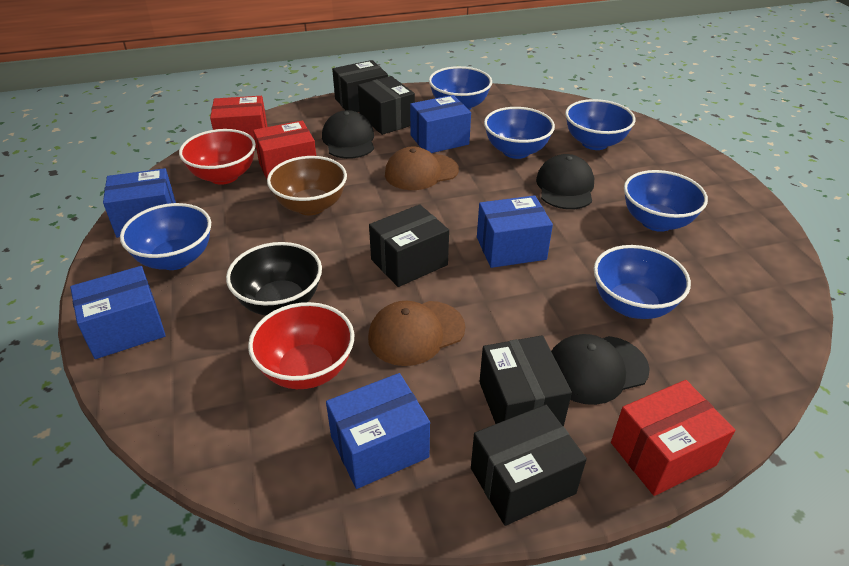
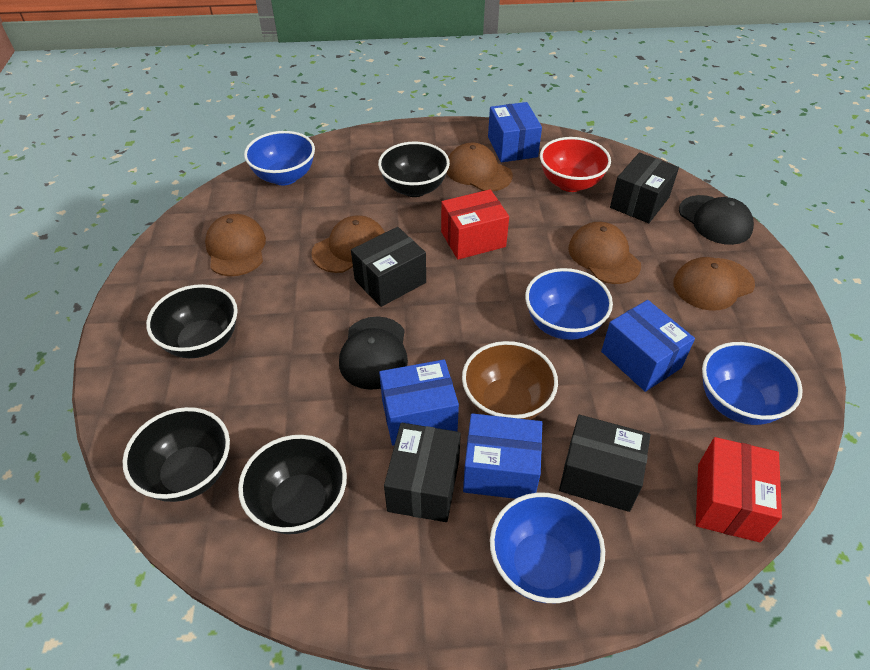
black bowl: [226,242,322,315] = 1 -> [122,407,230,502] [146,284,238,358] [238,435,347,534] [378,142,450,197] = 4
black box: [332,60,388,112] [358,76,415,135] [369,204,449,287] [471,404,587,526] [479,335,572,426] = 5 -> [351,227,426,307] [384,423,461,522] [559,415,650,512] [610,153,679,223] = 4
black cap: [322,110,374,159] [536,154,594,209] [551,334,650,405] = 3 -> [339,317,408,390] [679,195,754,245] = 2
blue bowl: [120,203,211,270] [429,66,492,110] [484,107,555,159] [565,99,636,150] [594,245,691,319] [624,170,708,232] = 6 -> [244,131,315,185] [490,493,605,603] [525,268,613,340] [702,342,803,425] = 4
blue box: [70,266,166,359] [103,168,176,238] [326,373,430,489] [410,95,471,153] [477,195,553,268] = 5 -> [379,359,459,446] [463,413,542,499] [488,102,542,162] [601,300,695,392] = 4
brown cap: [368,301,465,366] [385,147,459,190] = 2 -> [205,214,266,276] [311,215,385,273] [447,143,513,191] [568,222,641,284] [673,257,755,311] = 5
red bowl: [179,129,256,185] [248,302,354,389] = 2 -> [540,137,611,192] = 1
red box: [210,96,267,148] [253,121,316,179] [611,380,735,496] = 3 -> [441,189,509,260] [696,437,782,542] = 2

